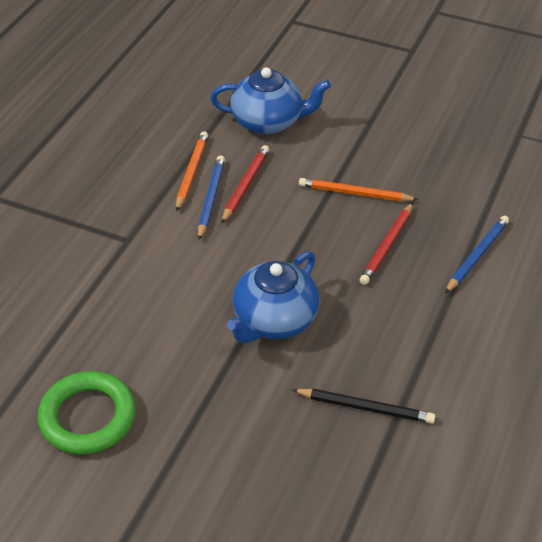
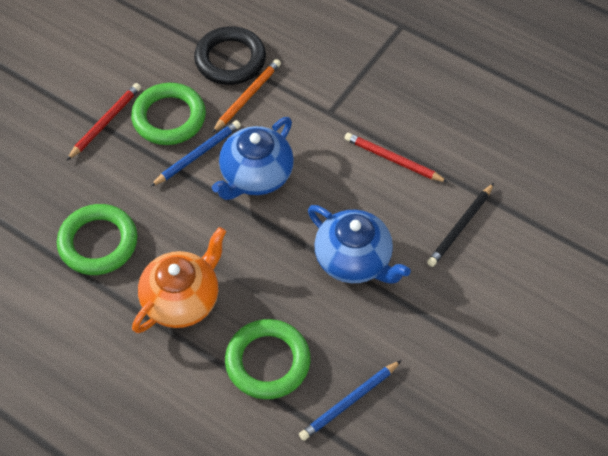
black ring: none = 0 -> [194,26,266,85] = 1
green ring: [37,371,135,455] = 1 -> [57,204,137,275] [131,83,206,145] [225,319,311,399] = 3
orange pencil: [176,131,208,212] [299,178,418,201] = 2 -> [212,59,281,133] = 1
orange teapot: none = 0 -> [132,227,226,333] = 1

